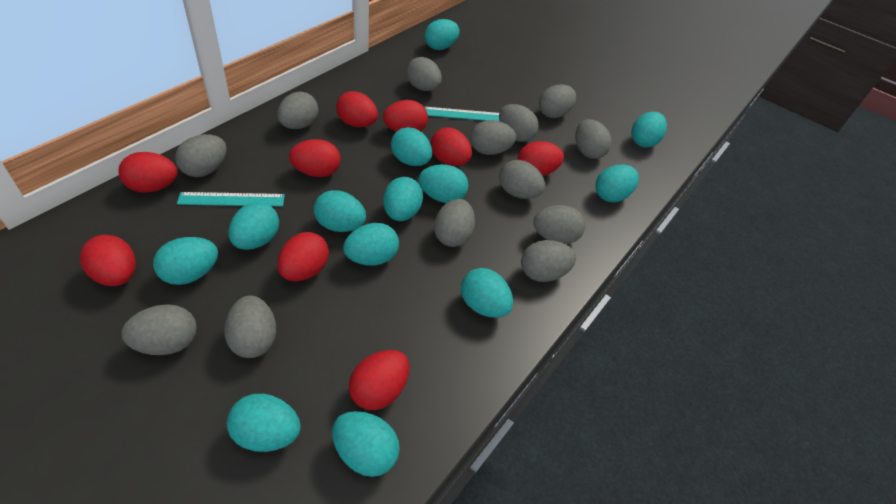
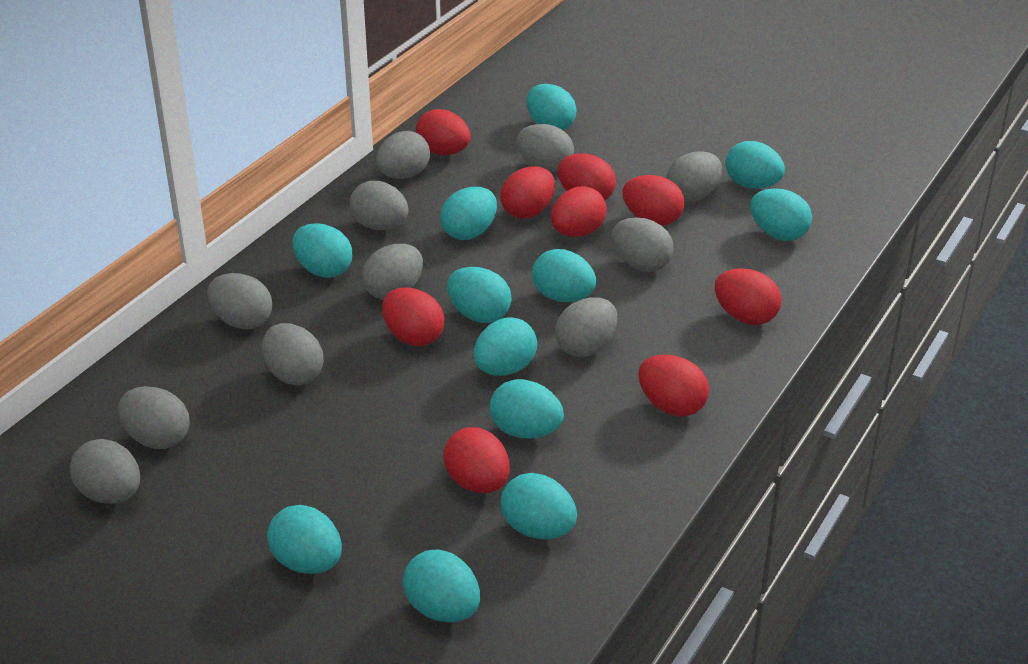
grey egg: [121,304,197,355] [175,134,227,177] [224,296,276,358] [277,92,318,129] [406,57,442,91] [434,199,475,247] [470,120,516,155] [499,104,539,142] [499,160,545,199] [521,240,576,282] [533,205,585,244] [539,84,576,118] [575,119,612,159] = 13 -> [70,439,140,504] [118,386,190,449] [207,273,272,329] [262,323,324,385] [350,181,409,230] [362,244,423,300] [376,131,430,179] [516,124,574,172] [555,297,618,357] [612,217,674,272] [667,151,722,202] = 11
turquoise egg: [153,237,218,285] [227,394,301,452] [228,202,279,250] [314,190,366,232] [332,411,400,477] [343,223,399,266] [383,177,423,221] [391,127,432,166] [419,164,468,203] [424,19,460,50] [461,268,513,318] [596,165,639,202] [631,112,667,148] = 13 -> [267,505,342,574] [292,223,352,278] [403,549,480,622] [440,187,497,240] [447,267,512,323] [474,317,537,376] [490,379,564,439] [501,473,577,539] [526,84,577,130] [532,249,596,302] [726,141,785,189] [750,188,812,241] = 12
turquoise ruler: [177,192,285,206] [424,107,499,121] = 2 -> none = 0

